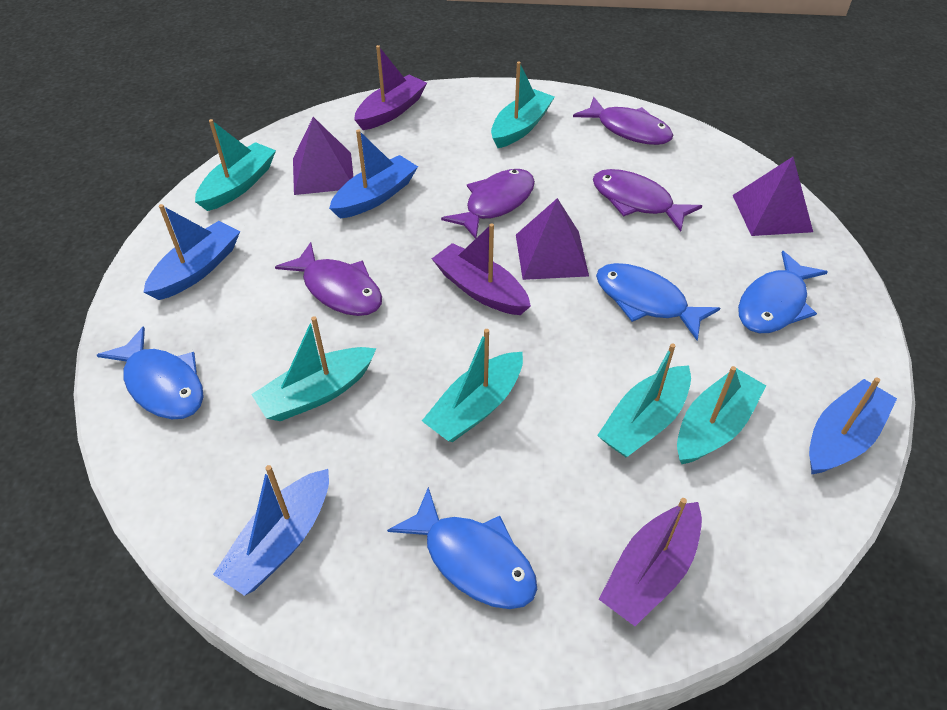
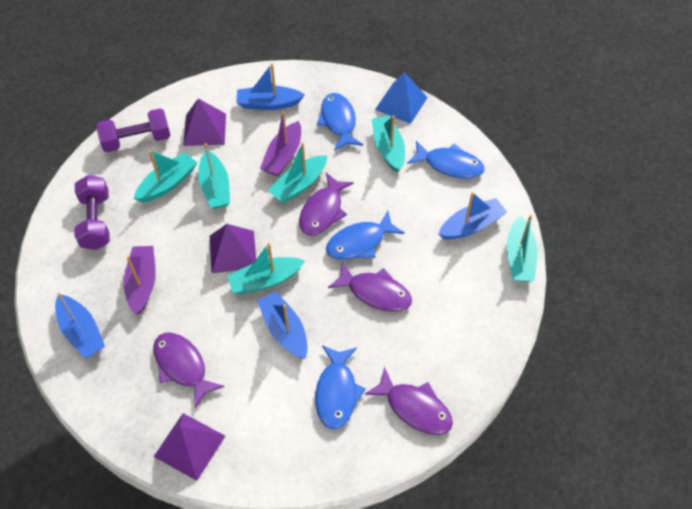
blue pyramid: none = 0 -> [375,72,428,124] = 1
purple boat: [354,45,427,130] [432,223,531,315] [599,498,702,626] = 3 -> [124,246,156,314] [260,112,301,176] = 2
purple dumbbell: none = 0 -> [75,175,110,250] [96,108,170,152] = 2

